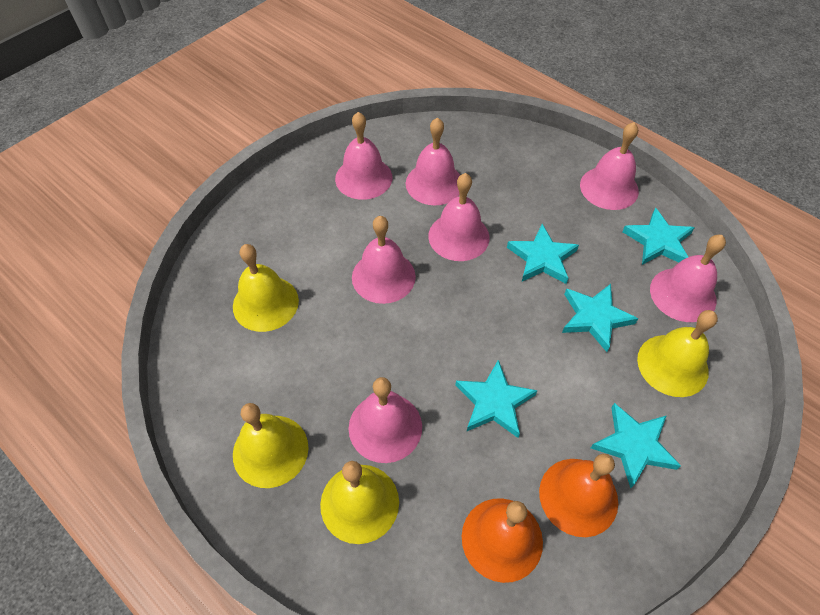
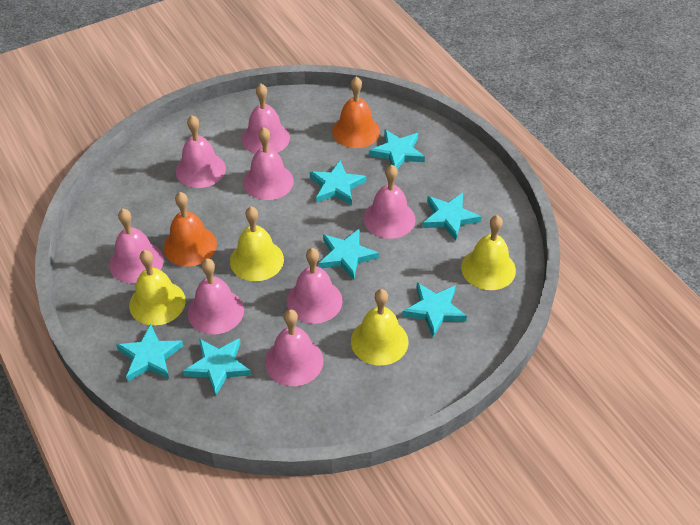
pink bell: [335,112,392,200] [349,377,422,463] [352,216,416,304] [406,117,460,205] [428,173,490,261] [580,122,639,210] [650,235,726,322] = 7 -> [109,209,164,284] [176,115,226,188] [187,258,244,334] [242,84,290,154] [243,127,294,200] [265,309,323,386] [287,248,343,324] [363,165,416,239] = 8
turquoise star: [455,360,538,438] [507,224,579,284] [562,284,638,352] [591,403,681,488] [622,208,695,265] = 5 -> [116,324,184,381] [183,338,251,396] [310,160,366,205] [319,229,379,280] [369,130,425,169] [402,283,467,337] [423,193,481,241] = 7

